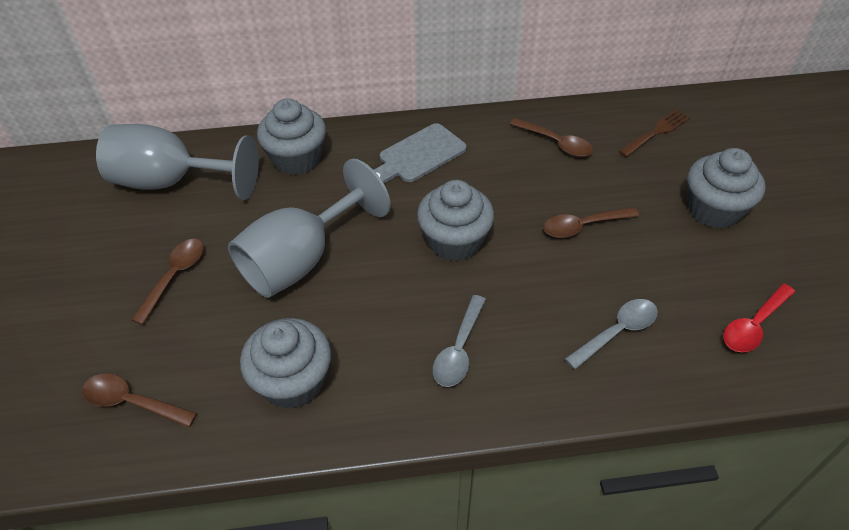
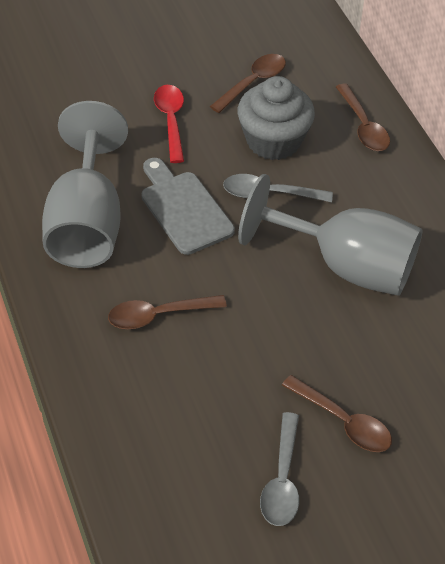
brown fork: [618,109,690,157] = 1 -> none = 0
grey cupcake: [240,318,331,409] [257,98,326,175] [417,180,494,261] [687,148,766,228] = 4 -> [238,76,315,160] = 1

